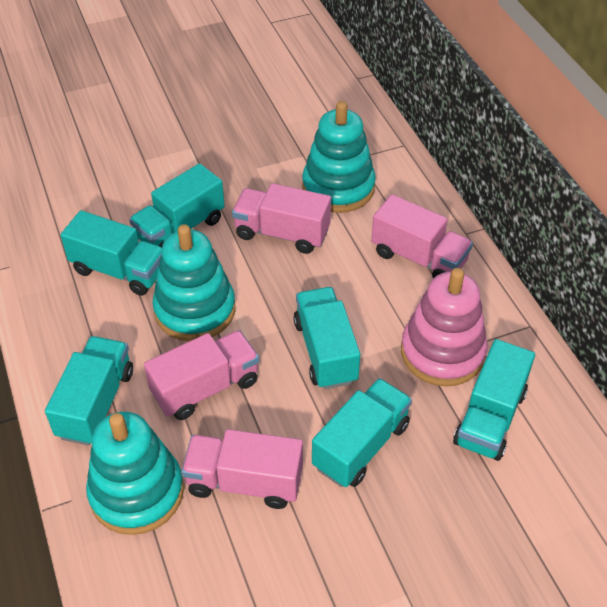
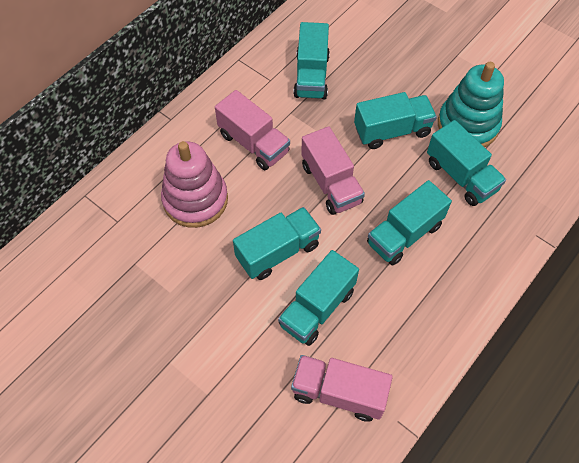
pink truck: [144,330,259,420] [181,429,303,509] [232,183,331,254] [371,194,473,278] = 4 -> [215,90,290,170] [291,355,393,421] [301,126,365,215] = 3
turquoise stacking toy: [86,412,184,535] [152,224,235,341] [302,101,376,213] = 3 -> [438,62,504,147] = 1

